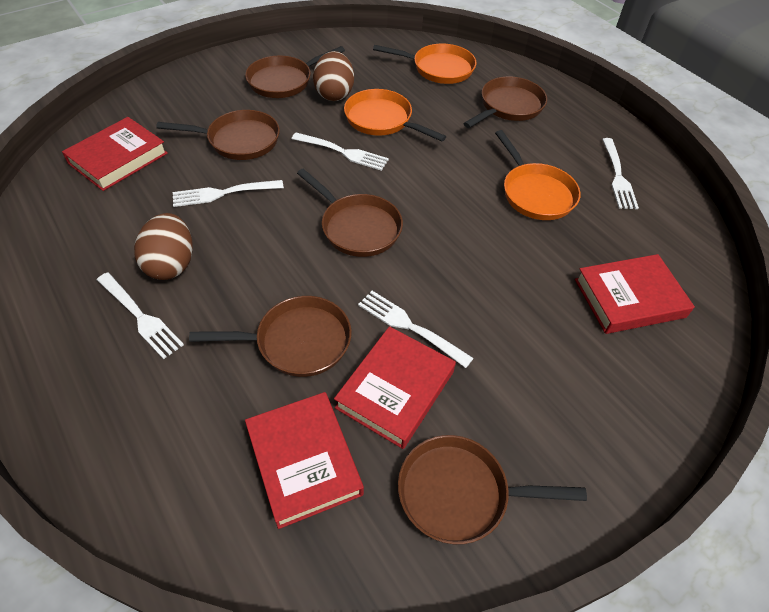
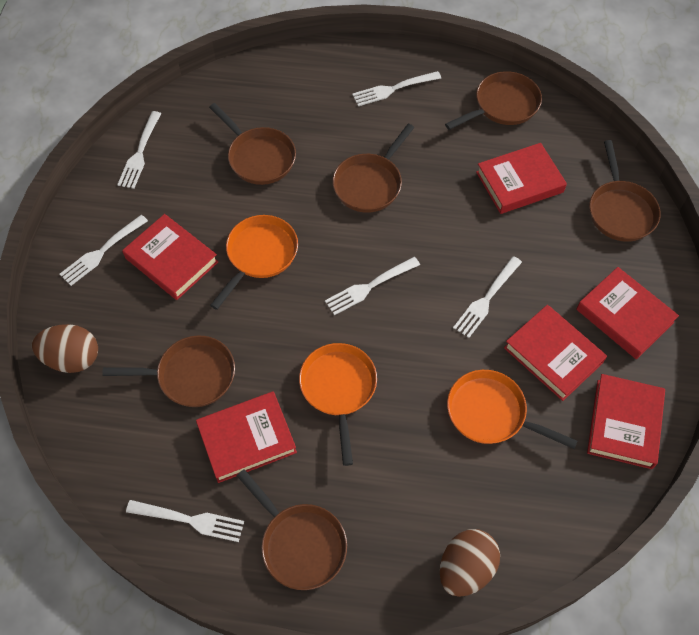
red book: [62,117,168,191] [245,392,364,529] [334,326,456,449] [575,254,695,334] = 4 -> [122,214,218,300] [196,391,297,483] [476,143,567,214] [504,305,607,401] [576,267,679,359] [587,374,665,469] = 6
white fork: [97,272,184,359] [173,180,284,207] [292,133,389,171] [358,291,474,368] [602,138,639,209] = 5 -> [60,215,148,286] [117,111,161,189] [126,500,244,542] [325,257,420,315] [352,71,441,106] [453,256,522,338] = 6

